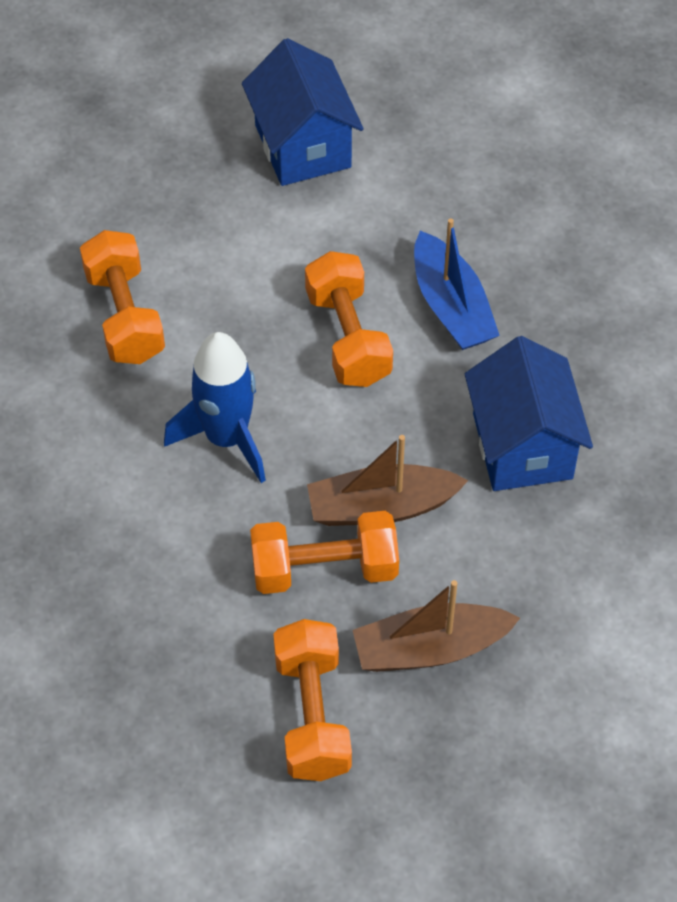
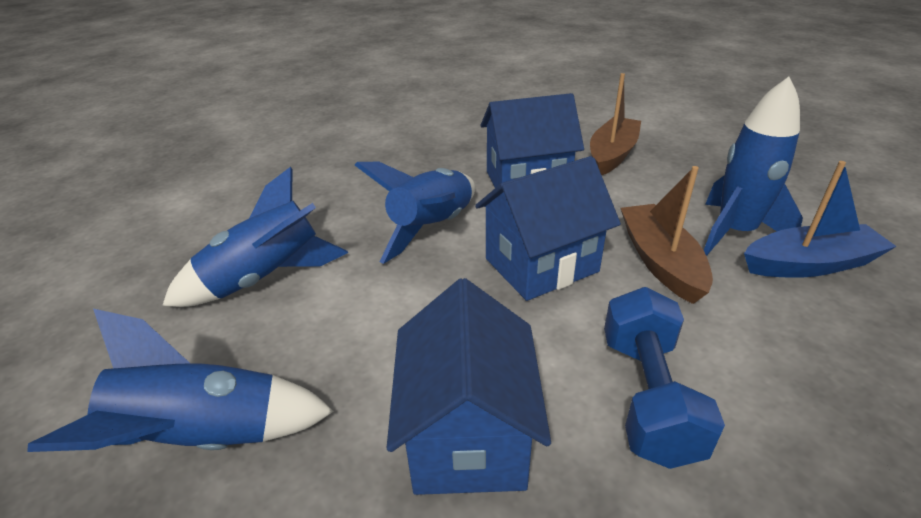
blue dumbbell: none = 0 -> [604,287,725,469] = 1
blue house: [242,38,364,186] [465,336,593,491] = 2 -> [387,278,551,495] [475,156,621,301] [480,93,584,188] = 3
blue rocket: [164,332,266,483] = 1 -> [27,309,334,452] [162,167,348,307] [355,162,475,264] [704,77,803,255] = 4
orange dumbbell: [80,230,165,364] [250,511,399,594] [273,619,352,781] [305,251,393,387] = 4 -> none = 0

